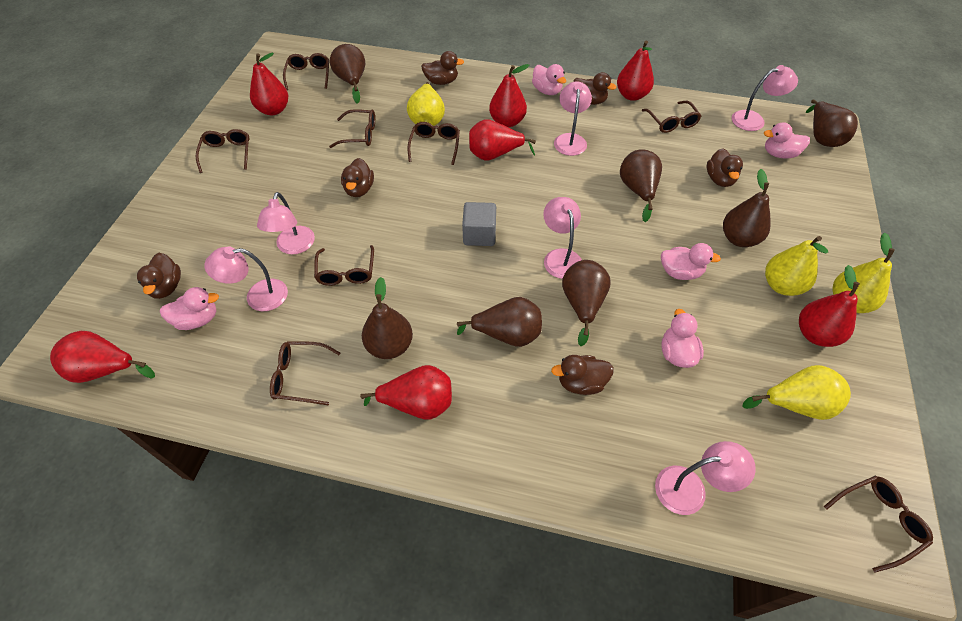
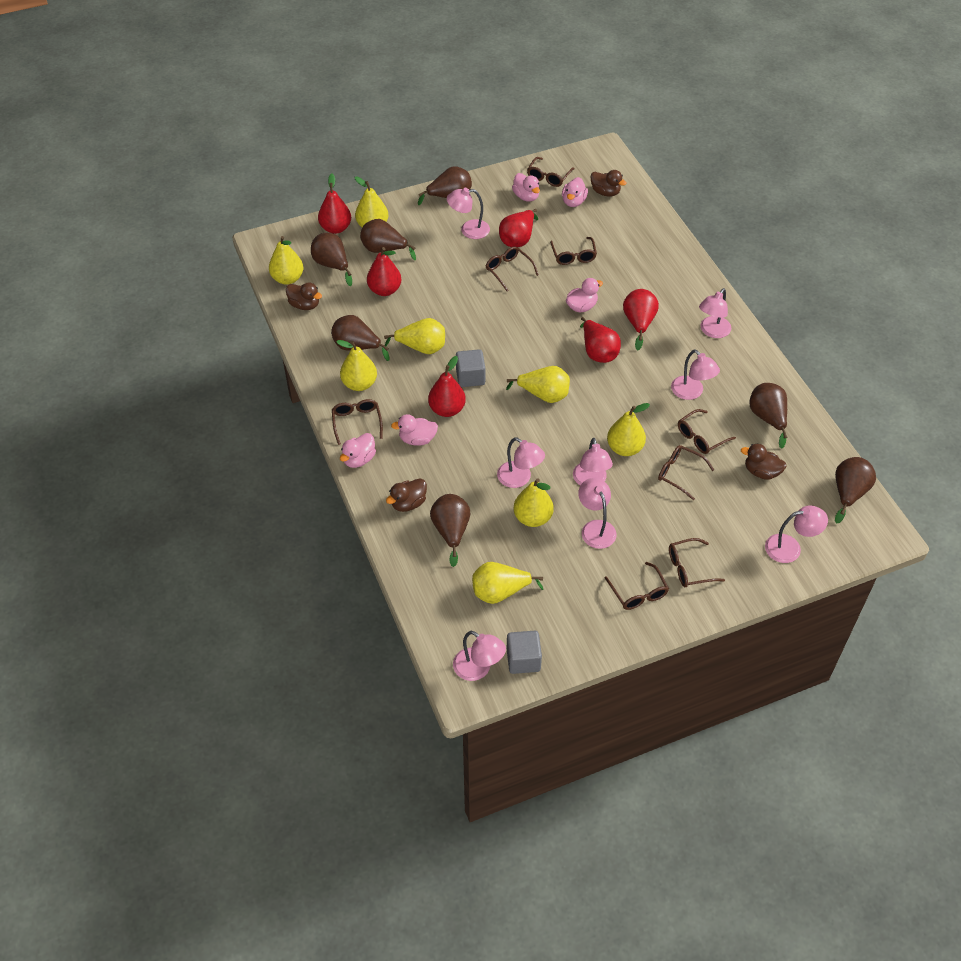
brown duck: [137,253,181,299] [341,158,374,197] [421,51,464,85] [551,355,614,395] [573,72,617,105] [707,148,743,187] = 6 -> [286,282,322,310] [386,478,427,512] [590,170,626,197] [741,444,787,480] = 4
grey cube: [462,202,496,246] = 1 -> [456,349,485,387] [507,631,542,674] = 2
pink lamp: [204,247,288,311] [257,192,315,254] [543,197,582,279] [554,81,592,156] [655,441,756,515] [732,65,798,131] = 6 -> [447,188,490,239] [453,631,506,681] [497,437,545,488] [573,438,613,486] [578,478,617,549] [671,349,720,400] [699,288,731,338] [765,505,828,563] = 8
red pear: [50,331,155,383] [250,52,288,115] [360,365,452,420] [469,119,536,161] [489,64,529,127] [617,40,654,101] [799,265,860,347] = 7 -> [318,174,351,234] [367,247,401,296] [428,356,466,417] [499,209,538,247] [580,317,621,363] [623,289,659,351] = 6
yellow pear: [407,82,445,126] [742,365,851,420] [765,236,828,296] [832,233,895,313] = 4 -> [269,236,303,285] [336,340,377,391] [355,176,388,227] [384,318,445,354] [472,562,543,604] [506,366,570,403] [514,478,554,527] [607,403,650,456] = 8

